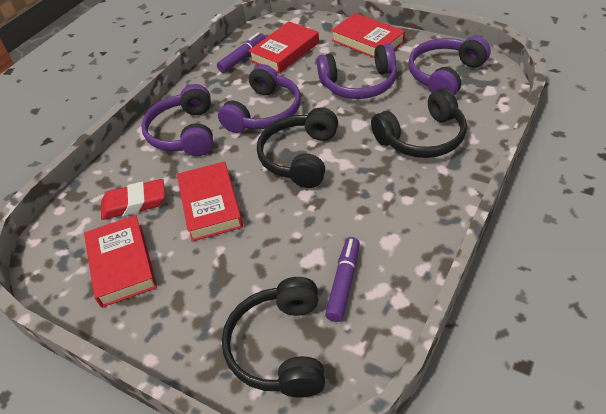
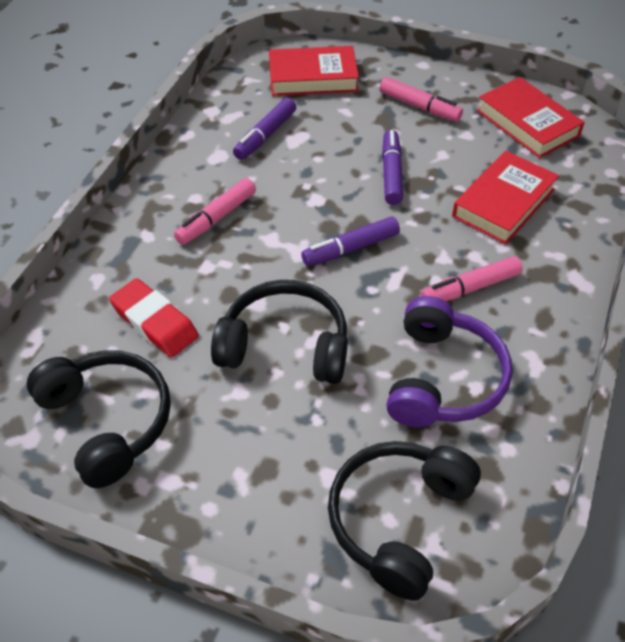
pink marker: none = 0 -> [174,178,256,245] [379,77,463,122] [421,256,523,301] = 3
purple headphones: [141,84,213,156] [218,64,301,133] [317,44,397,99] [408,36,491,95] = 4 -> [386,296,512,427] = 1
purple marker: [217,32,266,73] [325,237,360,322] = 2 -> [233,98,296,160] [301,216,400,266] [382,130,403,205] = 3
red book: [84,215,157,308] [177,162,243,241] [248,21,319,74] [331,13,405,58] = 4 -> [269,46,359,96] [452,151,559,244] [477,77,585,158] = 3

